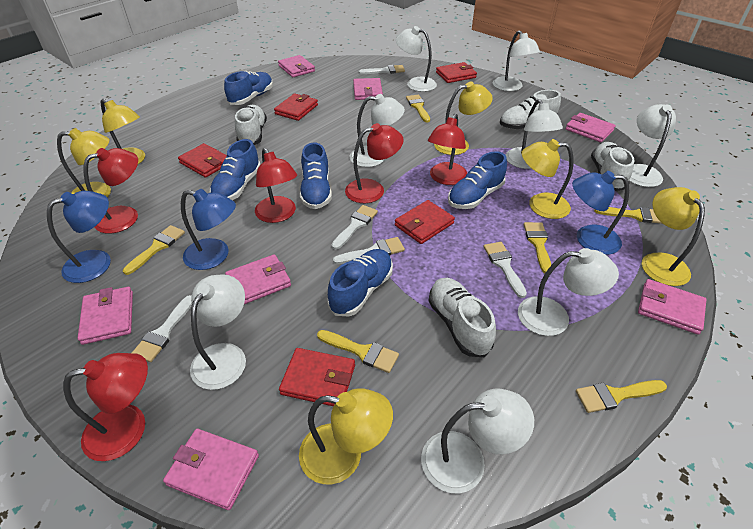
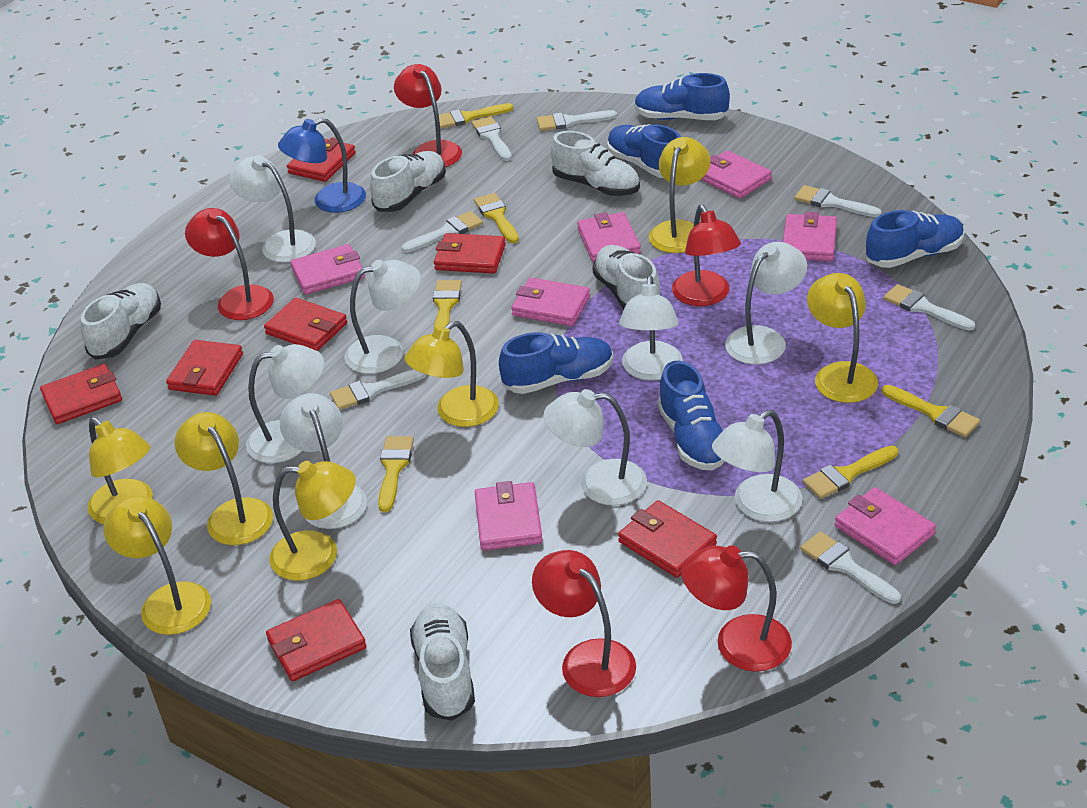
blue lamp: [47,191,111,283] [181,189,236,270] [572,171,629,255] = 3 -> [278,118,366,213] = 1
red wallet: [178,143,227,178] [274,93,318,121] [279,348,355,406] [395,200,455,244] [436,62,477,83] = 5 -> [40,364,122,424] [166,340,243,396] [264,298,347,351] [266,599,366,681] [287,137,356,182] [434,233,506,274] [618,500,717,578] = 7
white brush: [132,295,192,362] [331,205,378,250] [333,237,405,264] [358,65,405,74] [483,242,527,298] = 5 -> [330,369,427,410] [402,211,483,253] [471,116,512,161] [537,110,617,131] [794,185,882,217] [800,531,901,604] [883,284,975,331] = 7
white shoe: [235,105,267,145] [429,278,496,357] [500,90,561,129] [591,142,635,191] = 4 -> [81,283,161,360] [370,151,446,212] [410,603,475,721] [550,131,640,196] [592,245,660,309] = 5
yellow lamp: [57,128,111,197] [101,99,145,164] [299,389,393,484] [434,82,493,155] [522,139,573,219] [642,187,705,286] = 6 -> [87,417,153,524] [103,495,211,635] [175,412,273,545] [270,461,356,581] [404,321,499,427] [649,137,711,253] [807,273,878,403] = 7

